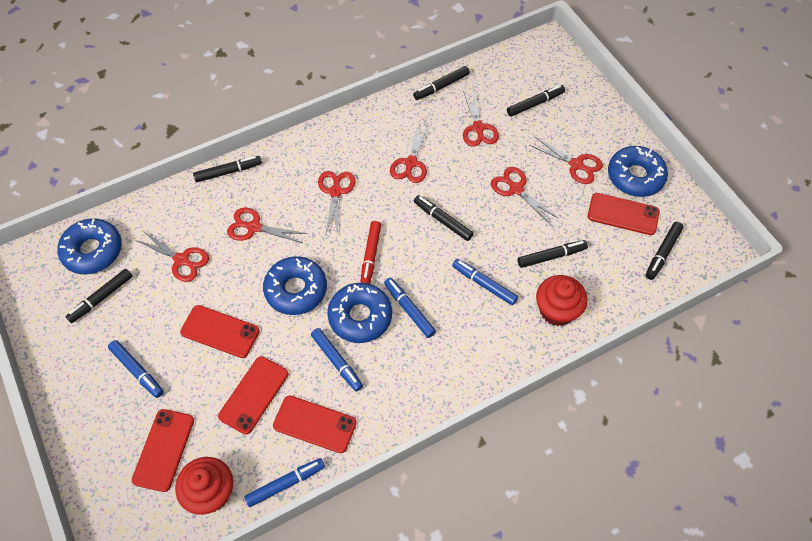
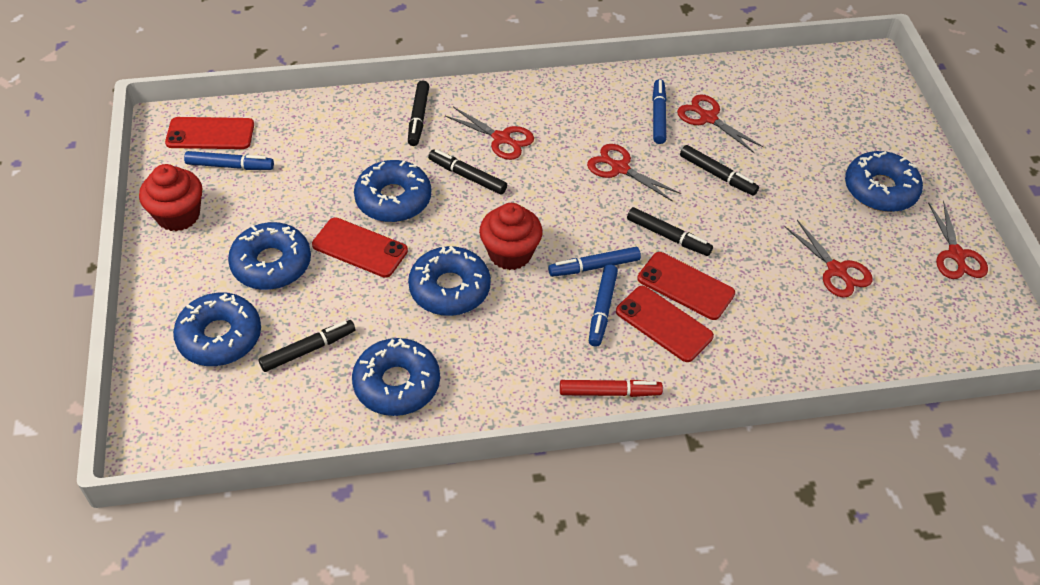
black marker: [65,269,133,323] [193,156,262,182] [413,66,470,100] [414,195,473,241] [507,85,565,117] [518,240,588,268] [645,222,684,280] = 7 -> [258,320,355,372] [408,81,429,146] [428,149,507,195] [627,207,713,256] [680,145,759,196] = 5
blue donut: [58,219,122,274] [263,256,327,315] [327,283,392,343] [608,146,668,197] = 4 -> [173,293,261,366] [228,222,311,290] [352,338,440,416] [354,160,431,222] [408,246,491,316] [845,151,923,212] = 6
blue marker: [108,340,163,398] [244,458,325,507] [311,328,363,392] [384,278,436,338] [452,259,518,305] = 5 -> [184,151,274,170] [548,247,641,277] [589,264,618,347] [652,79,667,144] = 4
red phone: [132,409,194,492] [180,305,260,358] [218,356,288,435] [273,395,357,453] [588,193,660,235] = 5 -> [165,117,254,149] [312,217,408,278] [616,286,714,362] [637,252,735,320] = 4
red scissors: [135,231,209,282] [227,207,307,243] [318,171,356,236] [390,124,429,183] [463,91,499,147] [491,167,559,225] [529,137,603,184] = 7 -> [445,107,534,160] [587,144,681,202] [677,95,764,153] [785,220,873,298] [928,201,988,279] = 5

